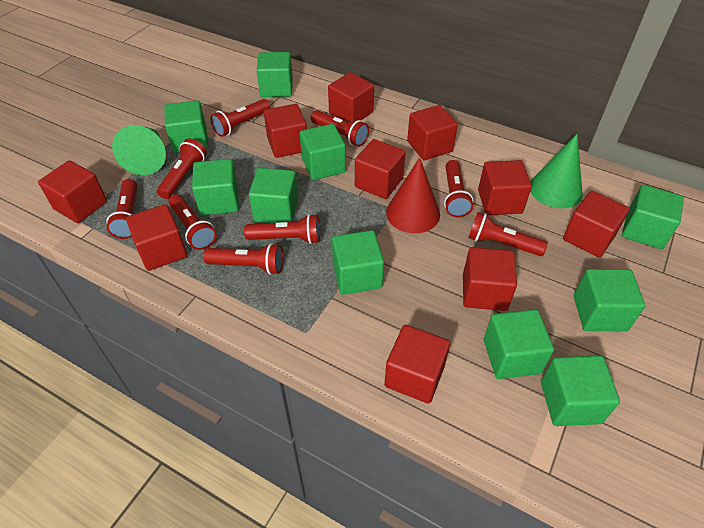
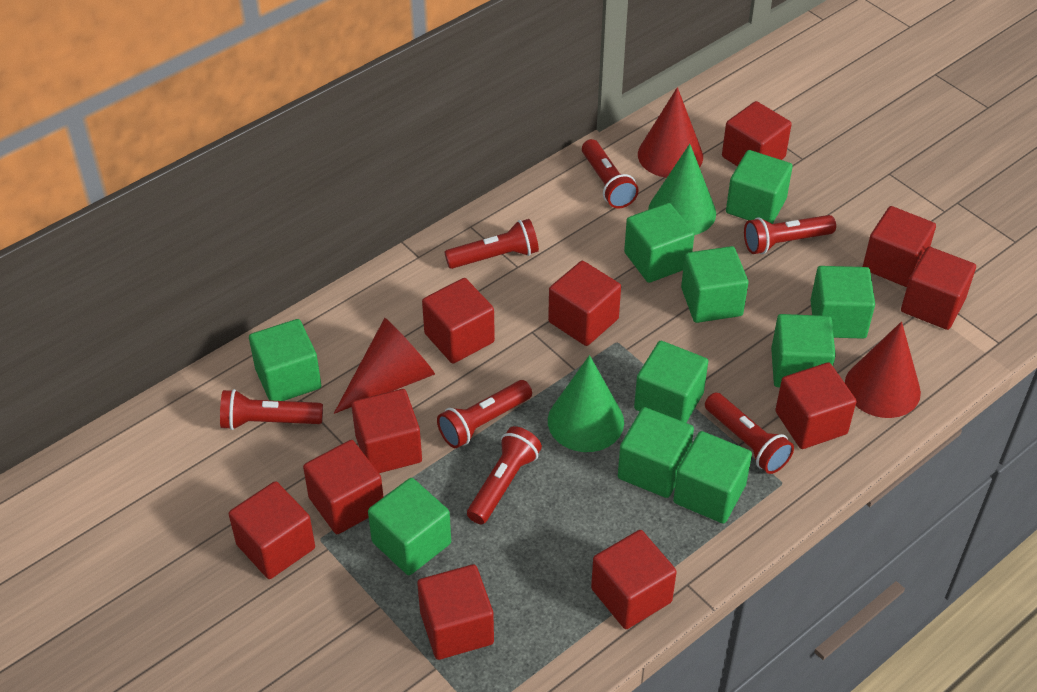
red cone: [386,157,440,233] = 1 -> [334,318,435,414] [638,87,703,178] [845,322,921,418] = 3
red cube: [38,160,107,223] [126,204,187,271] [264,104,307,158] [328,72,374,123] [355,139,406,199] [384,325,450,404] [407,105,458,160] [463,247,517,311] [478,160,532,215] [563,191,630,258] = 10 -> [229,481,315,579] [303,440,383,534] [351,389,422,473] [417,564,494,660] [422,278,495,364] [548,261,621,346] [591,530,677,629] [722,101,792,166] [775,362,856,449] [863,206,936,287] [901,247,976,330] = 11
red flashlight: [106,179,137,239] [157,138,207,199] [169,194,217,250] [203,243,283,275] [210,99,270,137] [244,214,320,244] [311,110,369,147] [444,160,474,217] [468,212,548,256] = 9 -> [220,389,323,430] [437,380,532,448] [445,219,539,269] [467,426,542,524] [582,139,639,208] [705,393,794,474] [744,215,836,254] = 7

